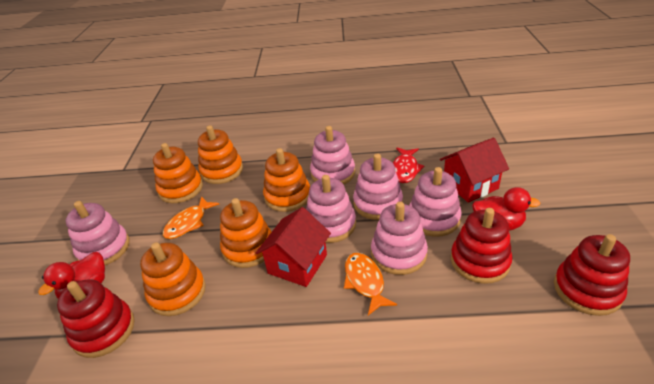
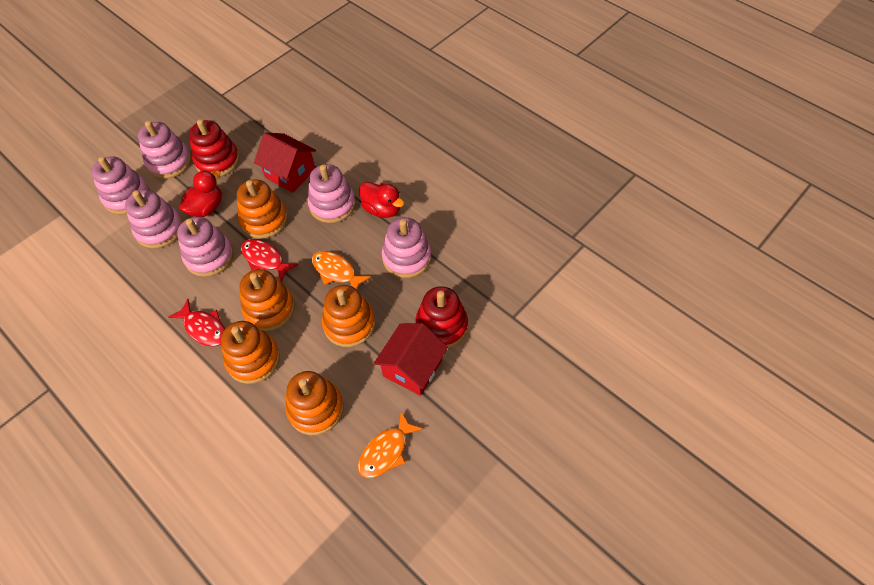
red fish: [393,148,424,183] = 1 -> [168,299,225,347] [241,239,298,282] = 2
red stacking toy: [57,279,135,358] [451,208,512,284] [554,234,630,316] = 3 -> [189,119,240,177] [415,286,468,348] = 2

